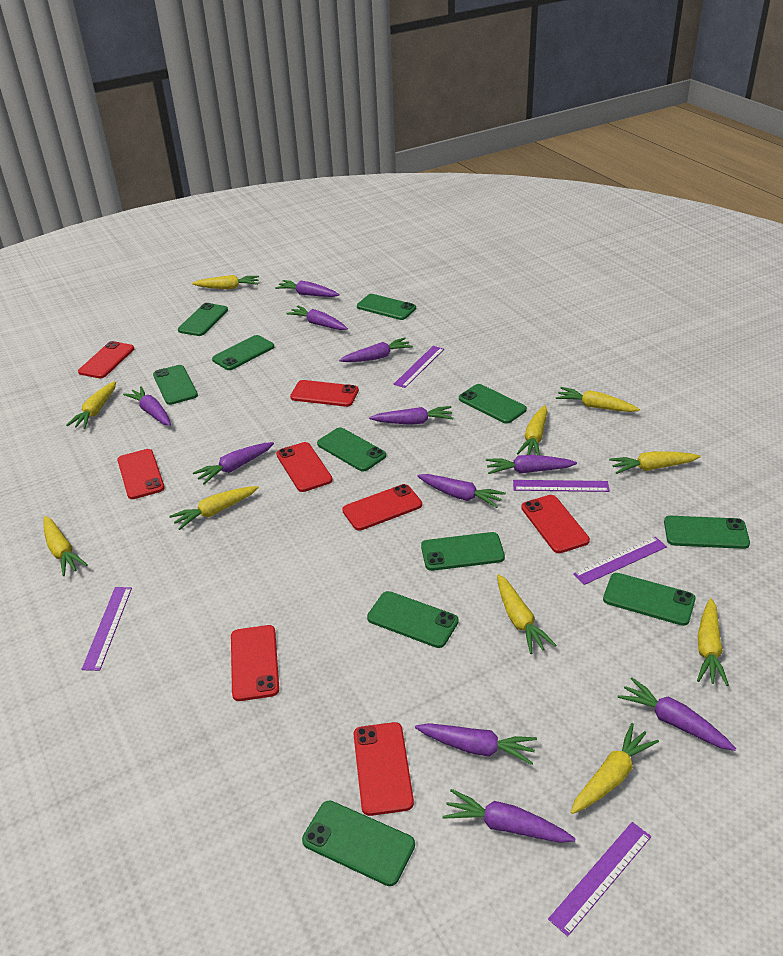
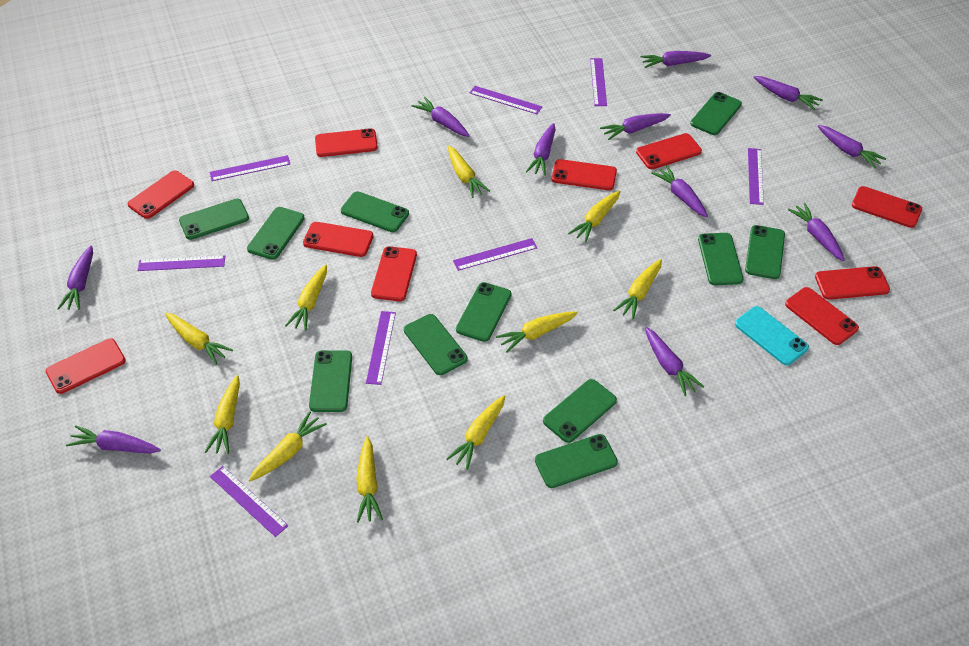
purple ruler: [81,587,132,671] [393,346,444,388] [513,480,610,492] [548,822,651,936] [573,537,667,585] = 5 -> [137,255,225,271] [210,155,290,181] [210,466,288,537] [366,311,396,385] [453,238,537,271] [470,86,542,114] [590,58,607,106] [748,148,764,205] = 8
red phone: [78,341,134,378] [117,449,165,499] [231,625,279,701] [276,442,333,492] [290,380,359,407] [342,484,422,531] [353,722,414,816] [521,495,590,553] = 8 -> [46,338,126,394] [128,171,194,219] [303,222,374,257] [315,128,378,157] [371,246,417,301] [552,159,617,190] [636,133,702,169] [785,287,859,345] [815,266,890,300] [852,186,922,228] = 10
turquoise phone: none = 0 -> [735,306,809,366] = 1

